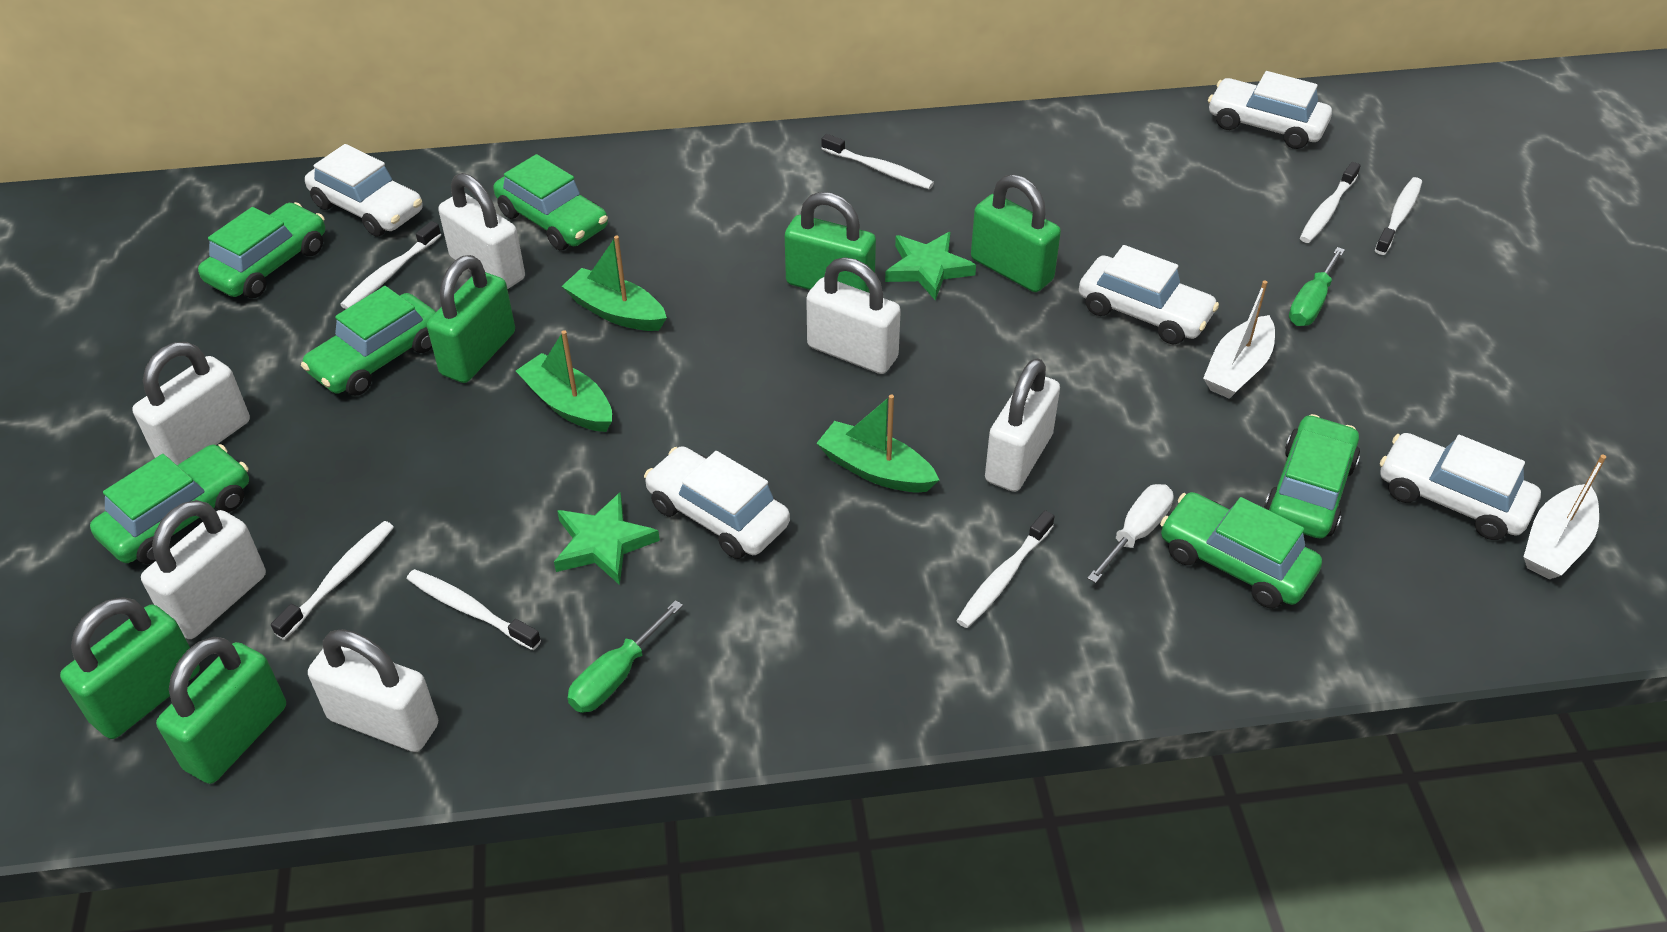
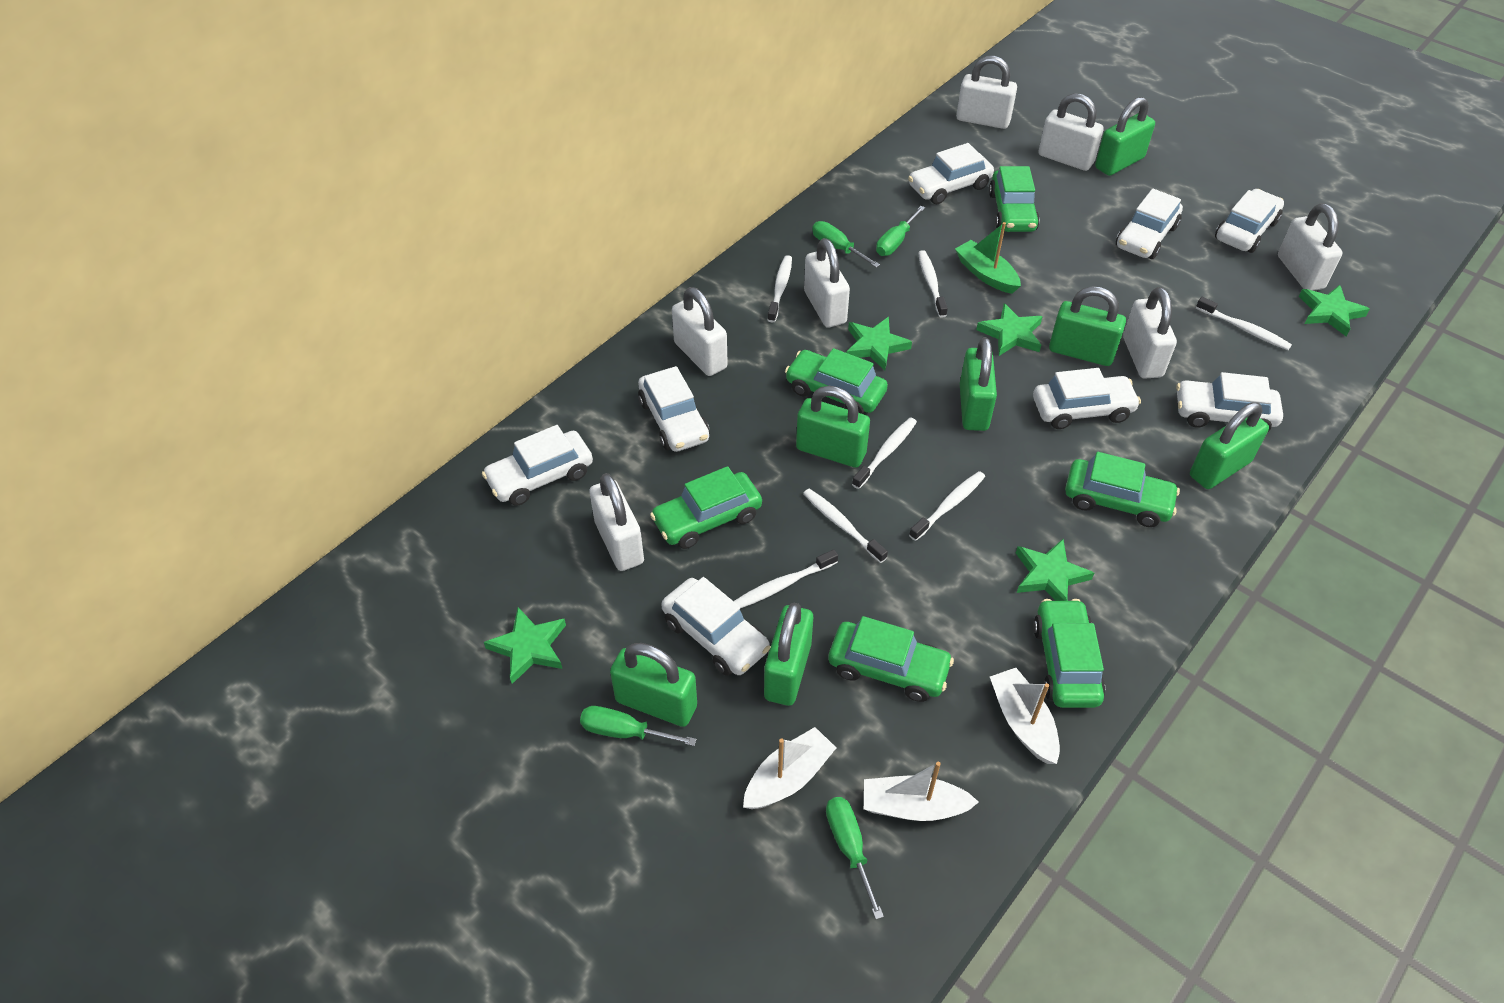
green boat: [516,330,612,432] [562,236,667,331] [816,395,939,492] = 3 -> [955,222,1021,294] = 1
green padlock: [60,597,200,739] [156,637,286,784] [427,255,515,383] [785,192,876,293] [971,174,1061,292] = 5 -> [610,643,697,727] [764,603,813,706] [796,386,870,468] [960,337,997,431] [1049,286,1126,366] [1095,97,1155,176] [1190,402,1269,489] = 7
green screwdriver: [568,600,683,713] [1289,247,1345,326] = 2 -> [580,706,697,746] [812,221,880,268] [826,797,884,919] [876,206,925,256] = 4
green star: [554,493,660,585] [885,232,976,300] = 2 -> [484,607,566,684] [846,317,912,371] [976,303,1043,356] [1016,539,1094,601] [1299,285,1370,336] = 5
white boat: [1203,280,1275,399] [1524,455,1606,579] = 2 -> [743,727,836,809] [864,762,979,821] [990,668,1060,764] = 3
white car: [305,144,423,237] [644,446,790,559] [1079,245,1219,344] [1208,71,1332,149] [1380,433,1541,540] = 5 -> [482,425,593,506] [638,366,710,452] [661,577,770,676] [908,143,994,204] [1033,368,1141,429] [1116,189,1183,259] [1176,372,1283,431] [1215,189,1284,253] = 8
white padlock: [132,342,250,465] [141,500,266,639] [308,629,438,752] [439,173,525,289] [806,257,901,374] [985,358,1060,492] = 6 -> [589,473,644,571] [672,287,728,376] [804,238,850,328] [956,56,1017,129] [1038,93,1104,171] [1123,287,1177,379] [1278,203,1342,291] = 7
white screwdriver: [1087,484,1174,583] = 1 -> none = 0

